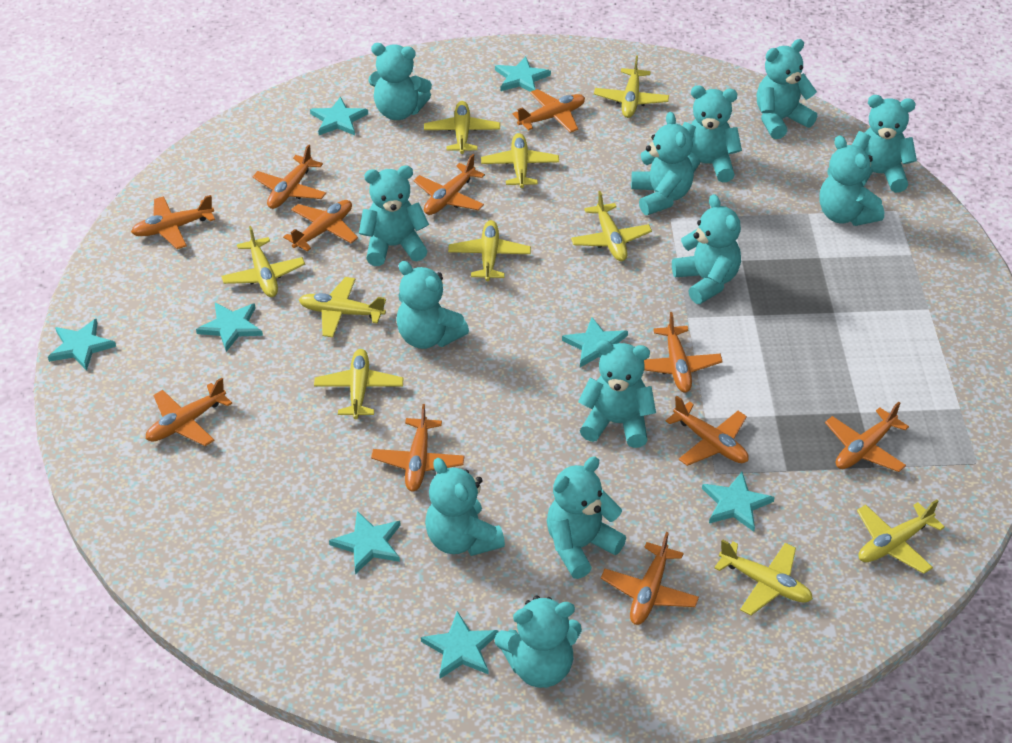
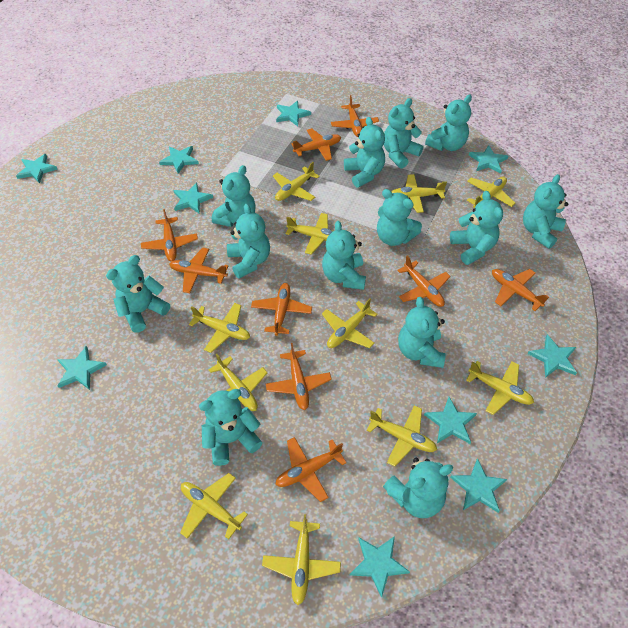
orange plane: [131,195,215,249] [146,378,232,446] [253,144,326,209] [283,200,358,252] [371,404,465,492] [414,154,485,215] [513,89,585,133] [601,532,699,625] [644,312,723,392] [665,396,749,466] [825,402,909,472] = 11 -> [141,209,198,261] [169,247,229,293] [251,283,312,336] [266,343,332,410] [275,437,346,502] [291,128,341,161] [331,95,379,137] [397,255,451,307] [492,269,549,311] = 9
turquoise star: [48,319,116,371] [196,303,263,352] [310,97,368,135] [329,511,401,574] [421,611,499,679] [495,56,551,92] [562,317,628,367] [702,472,775,532] = 8 -> [16,154,57,183] [57,346,107,390] [159,146,199,174] [173,182,213,214] [276,101,311,126] [350,536,410,598] [424,397,477,444] [450,458,507,513] [469,145,508,174] [528,334,577,378] = 10
yellow plane: [221,226,305,297] [299,277,386,337] [314,349,403,419] [424,101,500,154] [448,220,531,281] [481,133,559,188] [571,191,652,261] [594,55,669,118] [714,539,813,616] [857,500,945,574] = 10 -> [180,473,248,539] [189,303,250,353] [208,354,267,411] [262,514,341,605] [273,162,320,201] [286,213,333,255] [322,298,378,348] [366,405,437,467] [391,174,447,213] [466,361,534,415] [467,177,515,208] = 11

